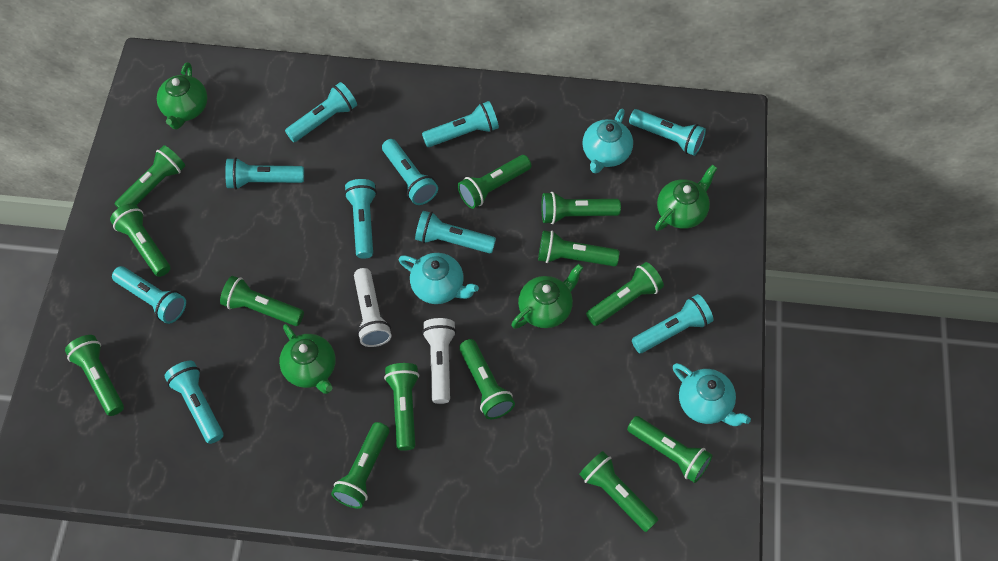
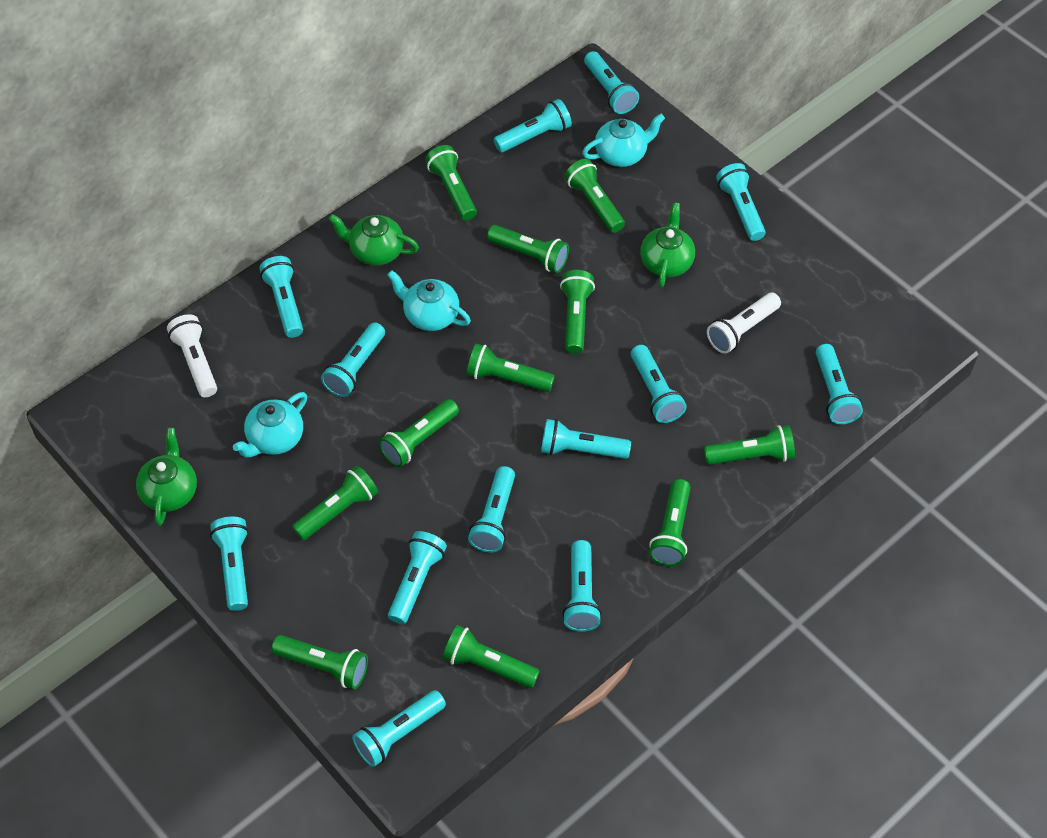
green flashlight: [65,335,124,416] [110,203,170,277] [115,145,185,208] [220,276,304,326] [331,422,390,509] [384,363,419,451] [458,155,531,209] [459,339,515,419] [538,230,619,266] [541,192,621,224] [579,451,658,532] [586,262,664,326] [627,416,713,483] = 13 -> [271,635,368,689] [292,466,378,540] [379,399,459,467] [425,145,477,221] [443,625,540,688] [466,344,555,392] [487,225,569,273] [560,270,595,354] [565,159,625,233] [649,479,690,566] [704,425,795,465] = 11
green teapot: [157,62,207,129] [279,324,335,394] [511,264,584,329] [655,165,717,231] = 4 -> [136,428,197,526] [329,214,419,266] [640,203,695,287] = 3
turquoise flashlight: [112,266,186,324] [165,361,223,444] [225,157,304,190] [285,82,357,142] [344,179,377,259] [382,139,438,205] [415,211,496,253] [422,101,499,147] [629,109,706,156] [632,294,713,353] = 10 -> [210,517,248,611] [259,256,303,338] [321,322,385,397] [352,690,446,767] [388,531,447,624] [468,466,515,552] [494,99,572,152] [541,419,631,459] [562,540,602,632] [584,51,639,114] [631,345,687,423] [716,163,766,241] [816,344,863,424] = 13

